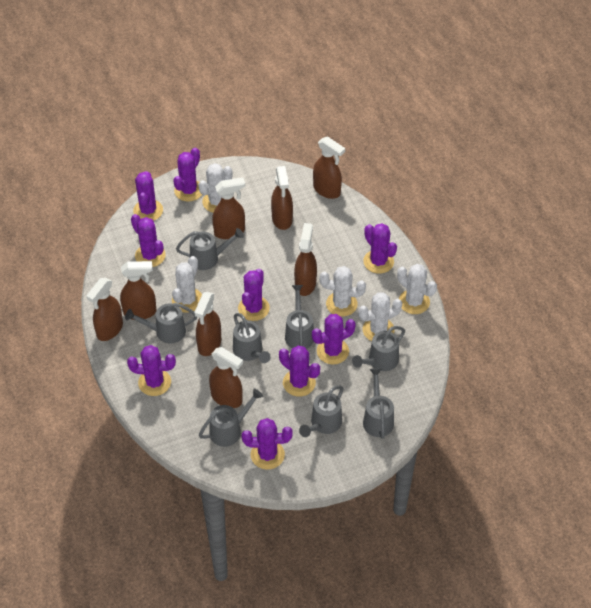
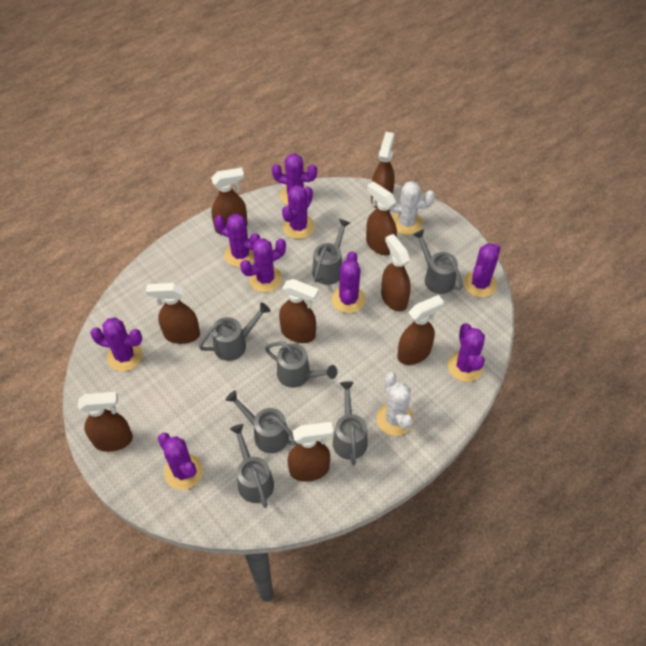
brown spray bottle: [86,278,123,341] [120,261,156,320] [194,292,221,356] [209,347,243,408] [212,177,245,239] [271,166,293,230] [294,223,317,296] [313,136,345,199] = 8 -> [78,392,133,452] [146,283,200,344] [211,168,247,234] [279,279,319,343] [288,422,333,482] [366,182,397,256] [371,132,395,209] [381,234,411,312] [397,295,444,365] = 9
grey watering can: [125,303,197,343] [176,228,244,270] [199,389,263,447] [233,313,271,363] [285,285,314,349] [299,385,344,437] [352,326,405,371] [363,368,394,439] = 8 -> [199,302,270,361] [226,390,298,453] [230,424,274,508] [265,342,337,388] [312,219,350,285] [333,381,368,465] [413,229,463,294] = 7
white cactus: [172,256,202,313] [198,163,233,213] [319,266,366,317] [358,292,402,341] [397,264,437,314] = 5 -> [377,372,414,436] [390,181,435,235] = 2

